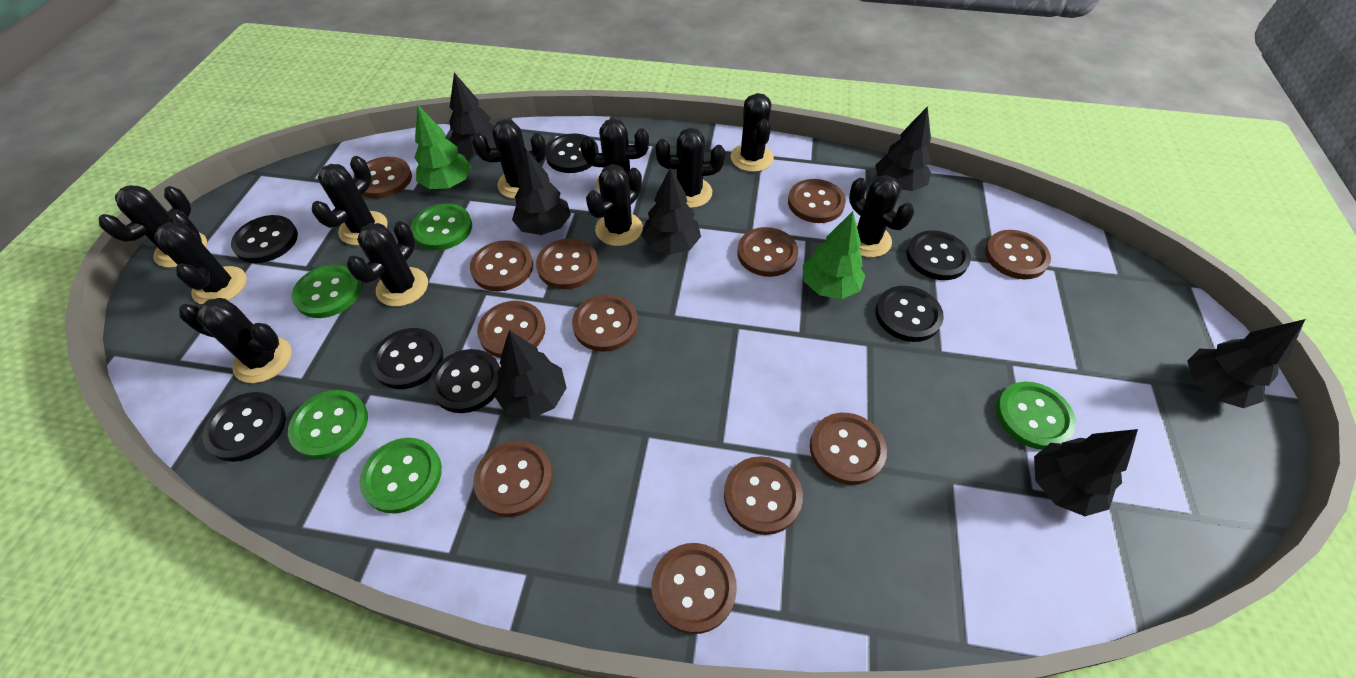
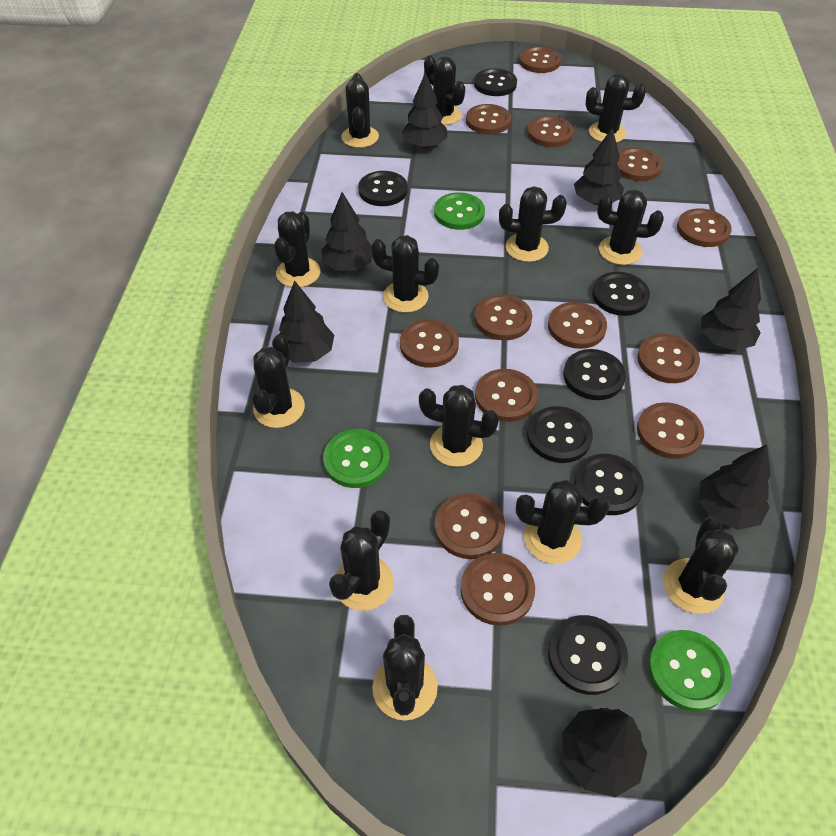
black cactus: [99,185,207,268] [154,211,247,305] [179,298,292,383] [312,156,388,245] [347,221,428,307] [472,119,546,199] [580,119,649,192] [586,164,643,246] [655,128,726,208] [731,93,774,172] [849,175,914,257] = 11 -> [252,334,305,428] [274,211,321,287] [329,510,394,611] [341,73,379,148] [371,235,439,313] [372,615,438,720] [419,385,499,467] [424,56,465,125] [499,186,567,262] [516,480,609,564] [586,73,646,143] [597,190,664,265] [663,517,739,614] = 13
brown button: [353,157,412,199] [470,240,533,292] [473,441,553,517] [477,301,545,358] [536,239,598,289] [572,294,638,352] [652,543,737,634] [724,456,803,535] [737,227,798,277] [788,179,846,223] [810,413,887,485] [985,230,1051,280] = 12 -> [400,319,459,368] [434,493,505,559] [460,553,535,626] [466,104,511,134] [474,294,532,340] [475,369,538,422] [519,47,561,73] [527,116,574,147] [548,302,607,349] [617,147,663,181] [637,334,700,383] [637,402,704,459] [677,208,732,247] = 13
green button: [288,390,368,459] [292,264,361,318] [359,438,442,514] [411,203,472,250] [996,381,1076,450] = 5 -> [323,429,389,488] [434,192,485,230] [648,630,732,712] = 3
green tree: [414,106,472,189] [803,211,865,299] = 2 -> none = 0

